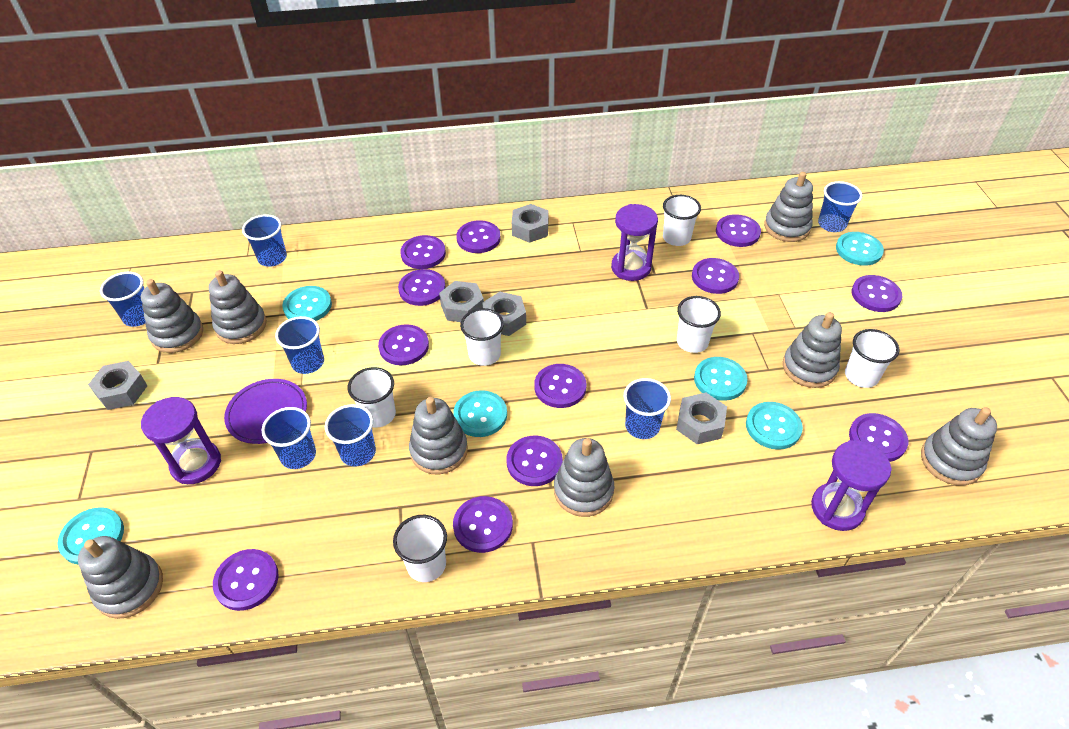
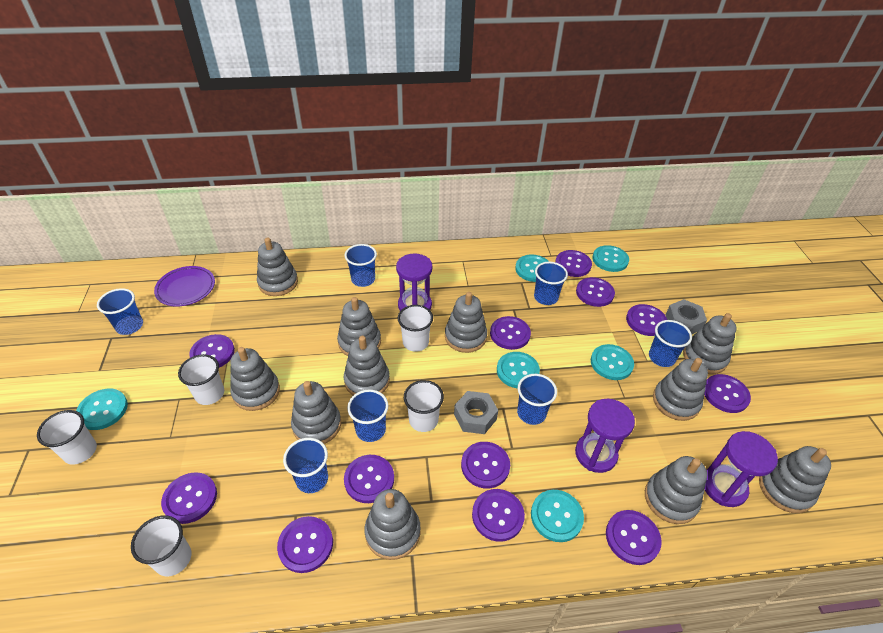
grey nut: [88,361,148,410] [439,281,484,322] [482,292,526,336] [512,204,548,243] [676,393,727,444] = 5 -> [454,391,498,434] [666,299,707,334] = 2
grey stacking toy: [78,536,163,619] [141,279,203,353] [209,270,267,344] [409,397,468,474] [554,438,615,517] [764,172,813,242] [783,312,842,388] [921,407,997,486] = 8 -> [230,347,280,411] [257,237,298,296] [291,381,341,444] [337,297,381,356] [344,336,390,395] [365,489,421,560] [445,292,487,353] [645,456,707,524] [653,358,708,421] [683,313,737,374] [759,446,831,513] = 11
white cup: [348,367,396,428] [393,515,447,582] [460,308,504,366] [663,195,701,246] [677,296,721,353] [845,329,899,388] = 6 -> [37,410,97,465] [131,515,191,576] [178,354,224,405] [398,305,433,352] [404,380,444,432] = 5

